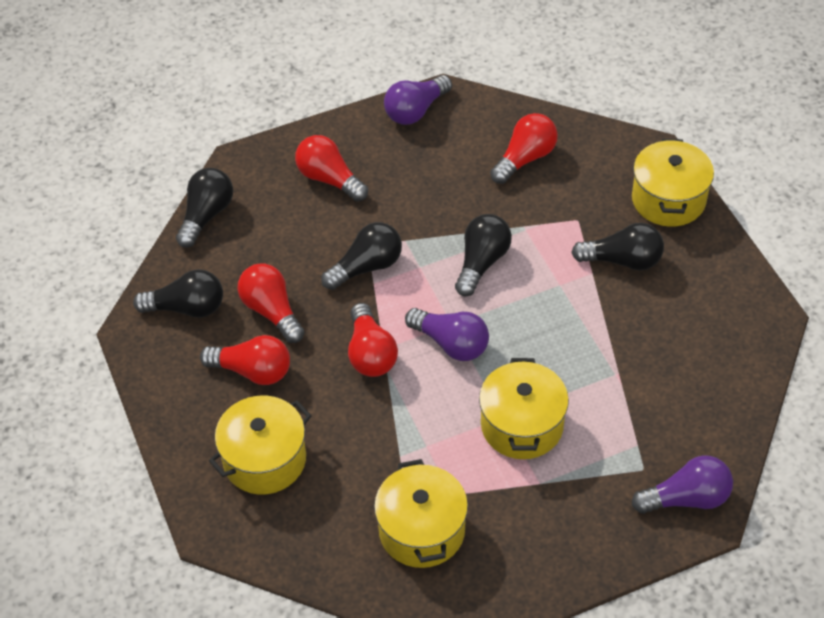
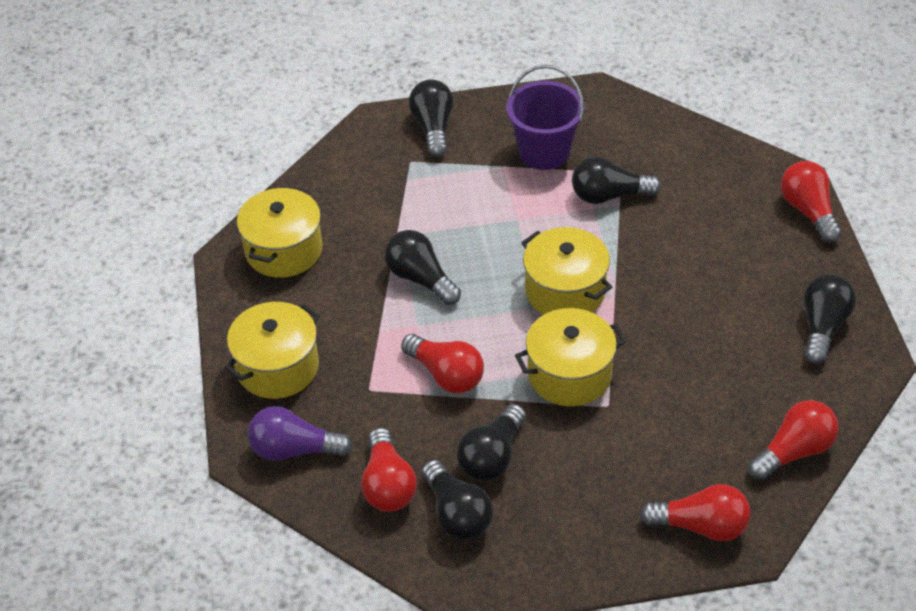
black light bulb: [133,269,223,318] [176,168,233,248] [321,222,402,290] [455,214,512,296] [571,223,664,271] = 5 -> [385,230,461,305] [409,80,454,157] [422,460,493,540] [457,404,526,481] [572,157,661,204] [804,274,856,364] = 6
purple bucket: none = 0 -> [506,65,584,170] = 1
purple light bulb: [384,75,452,125] [405,308,489,361] [632,456,733,514] = 3 -> [248,406,353,461] = 1

